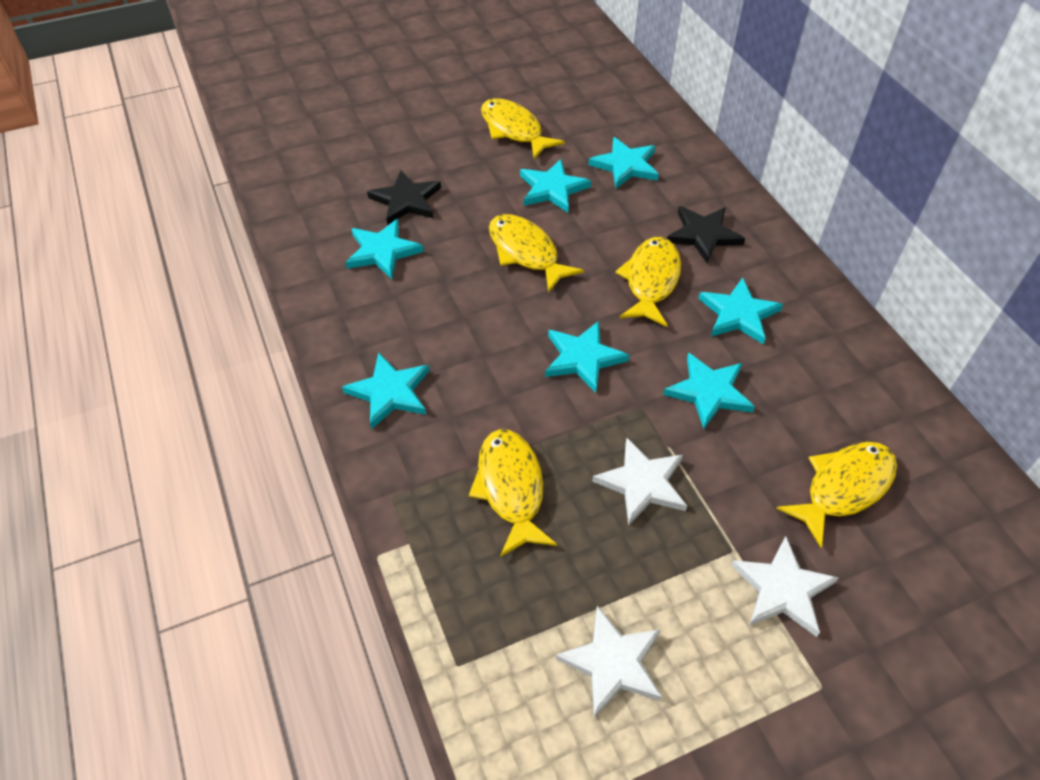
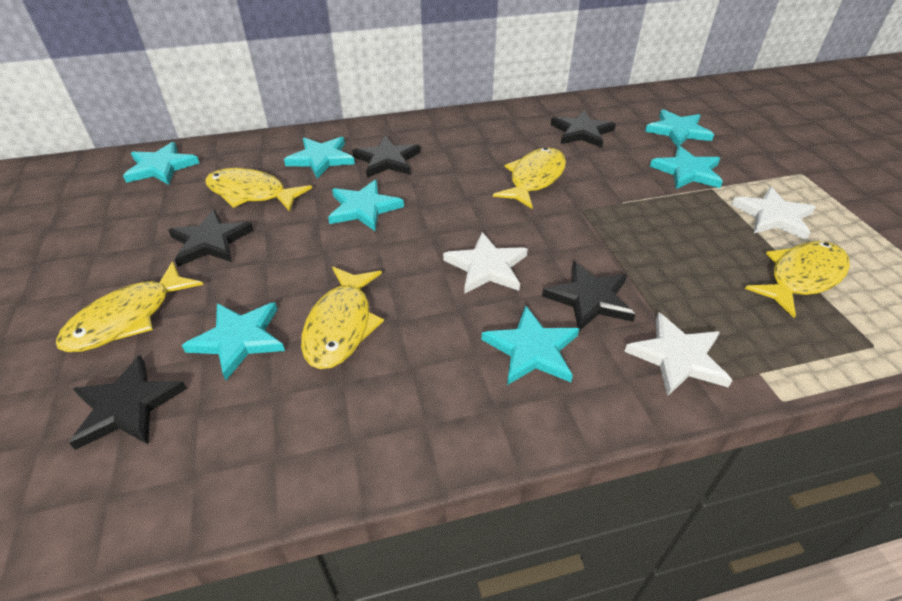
black star: [367,170,441,225] [667,206,745,263] = 2 -> [69,355,187,450] [168,209,254,267] [352,135,421,178] [542,261,636,331] [551,110,616,148] = 5

